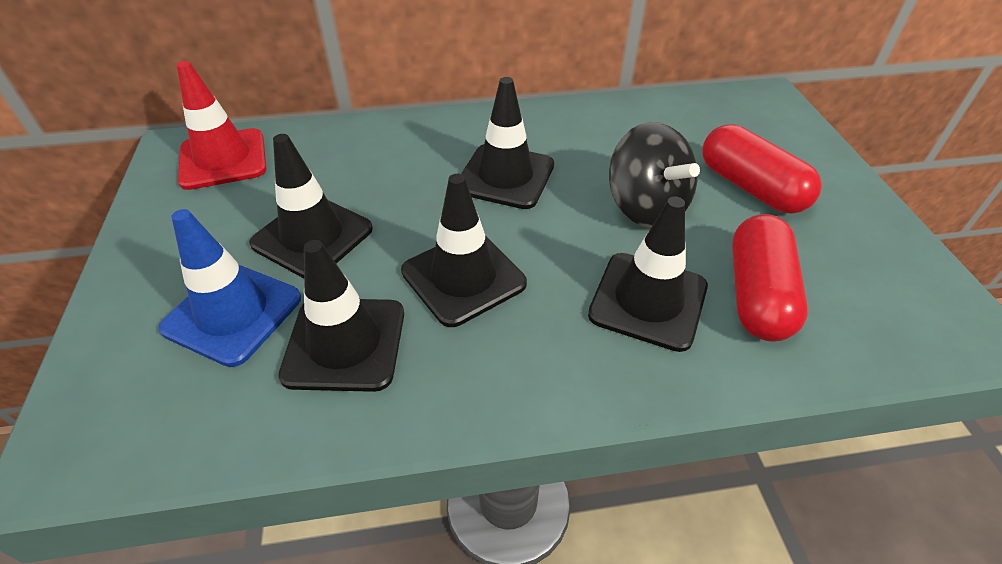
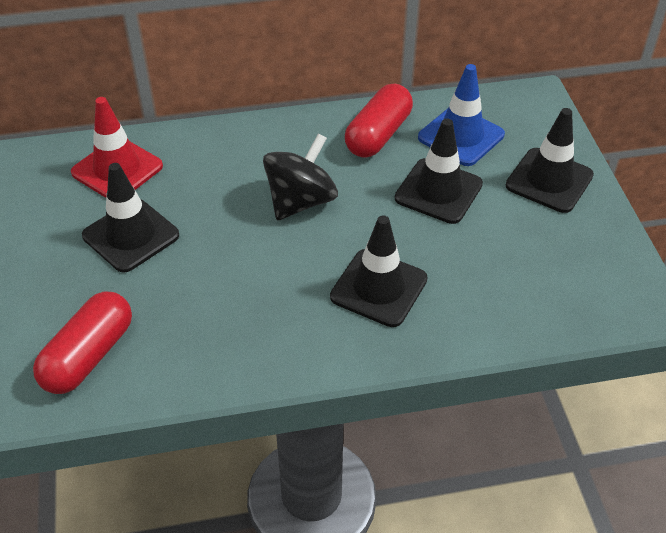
black traffic cone: [249,134,373,278] [278,240,404,392] [401,174,527,327] [461,77,554,209] [588,197,708,352] = 5 -> [82,163,179,273] [330,216,428,327] [395,118,483,224] [506,108,594,213] = 4

